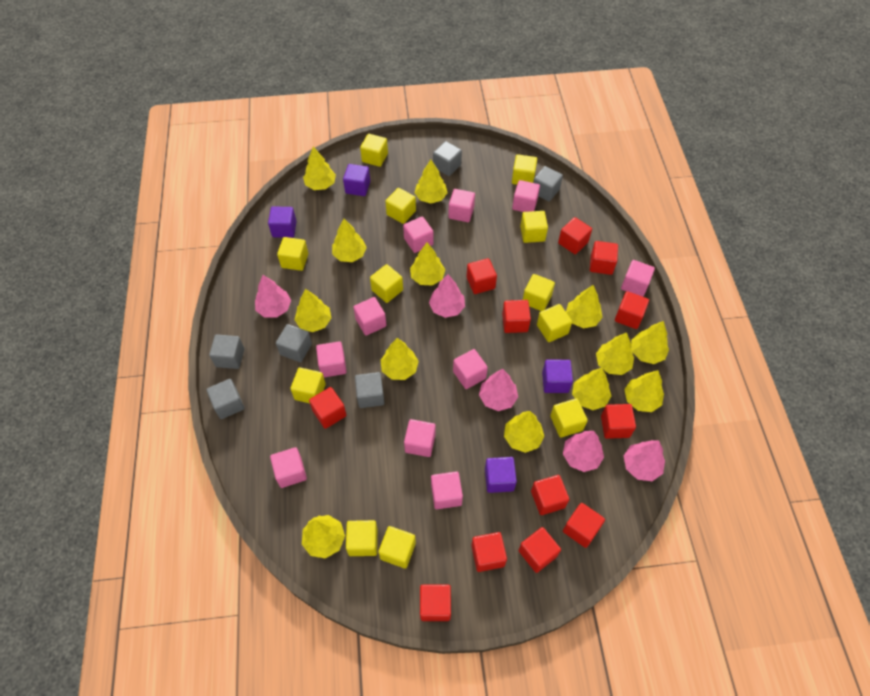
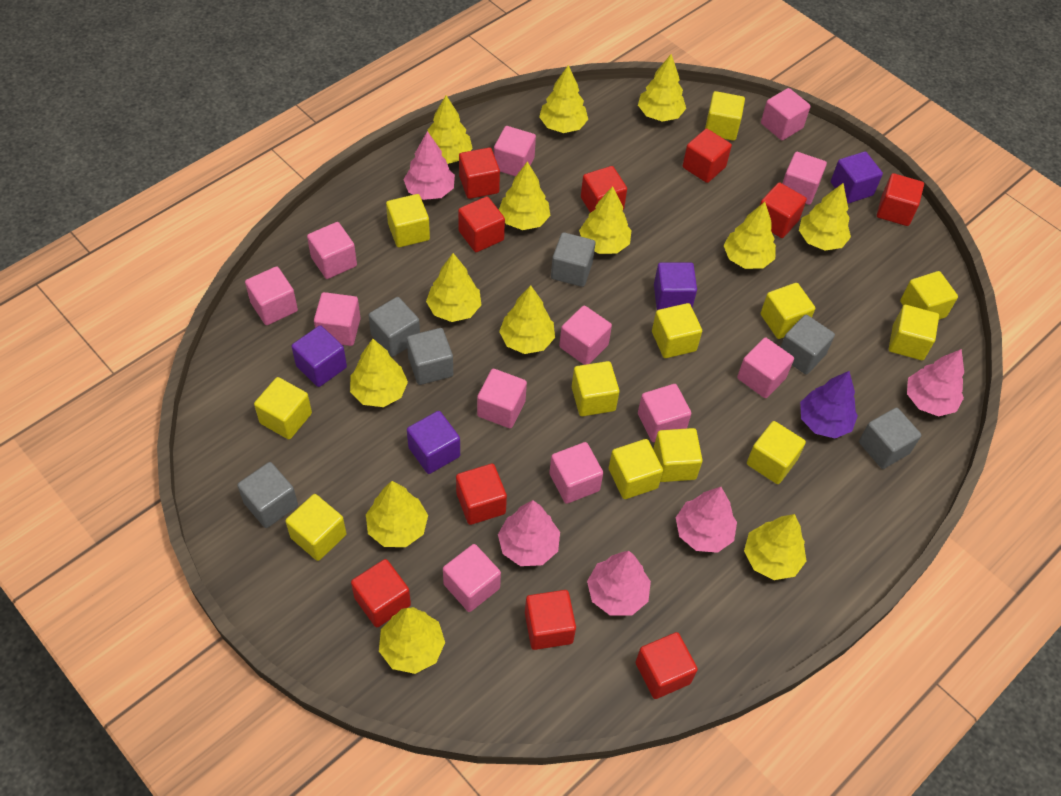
pink cube: [270,447,307,488] [316,341,347,377] [353,297,387,336] [403,216,433,253] [404,419,436,457] [431,471,463,509] [448,189,475,222] [453,349,488,389] [512,180,540,212] [621,260,655,297] = 10 -> [245,266,298,325] [307,222,357,279] [314,292,361,346] [443,544,501,612] [477,369,527,428] [494,126,536,176] [549,442,603,504] [559,305,612,365] [638,384,691,442] [737,337,794,398] [761,88,810,140] [782,152,827,205] = 12
purple tree: none = 0 -> [800,371,858,438] = 1
red cube: [309,387,347,429] [420,584,451,621] [466,258,497,294] [471,532,507,572] [502,300,531,333] [519,527,561,573] [531,475,570,515] [558,217,592,254] [563,503,605,548] [590,241,618,275] [601,404,636,439] [615,291,649,329] = 12 -> [351,559,411,628] [456,464,507,525] [458,196,505,252] [459,148,500,199] [525,590,576,650] [581,166,627,213] [636,632,698,699] [683,129,732,183] [760,182,807,238] [877,173,924,226] = 10

